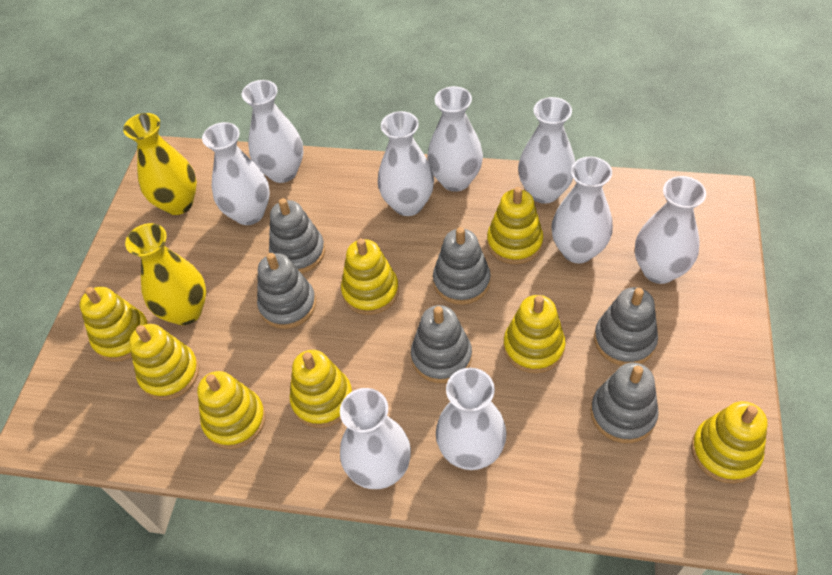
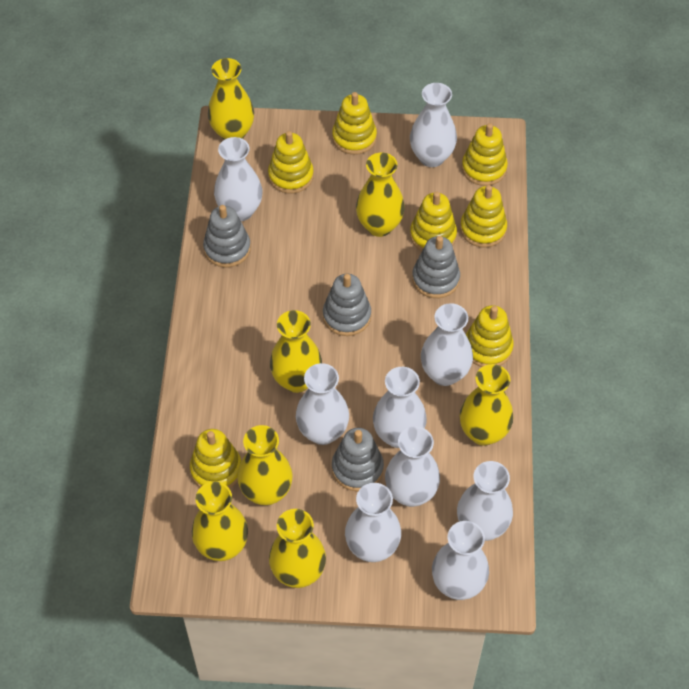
grey stacking toy: [257,253,316,329] [269,198,325,273] [411,305,472,383] [433,227,491,305] [590,363,659,443] [594,287,658,366] = 6 -> [203,205,251,267] [323,274,371,336] [332,428,384,491] [412,236,460,298] = 4
yellow stacking toy: [80,287,149,362] [129,324,199,400] [197,371,266,449] [290,350,352,428] [341,238,399,315] [487,187,543,264] [503,295,566,374] [691,401,768,484] = 8 -> [190,429,241,489] [268,131,314,194] [332,92,377,155] [410,191,457,251] [460,185,507,248] [462,123,508,186] [466,305,514,367] = 7
yellow vase: [123,113,197,215] [125,223,206,325] = 2 -> [192,482,248,561] [208,58,254,140] [237,425,293,506] [269,509,326,588] [270,310,322,393] [356,153,405,237] [460,364,513,446] = 7

